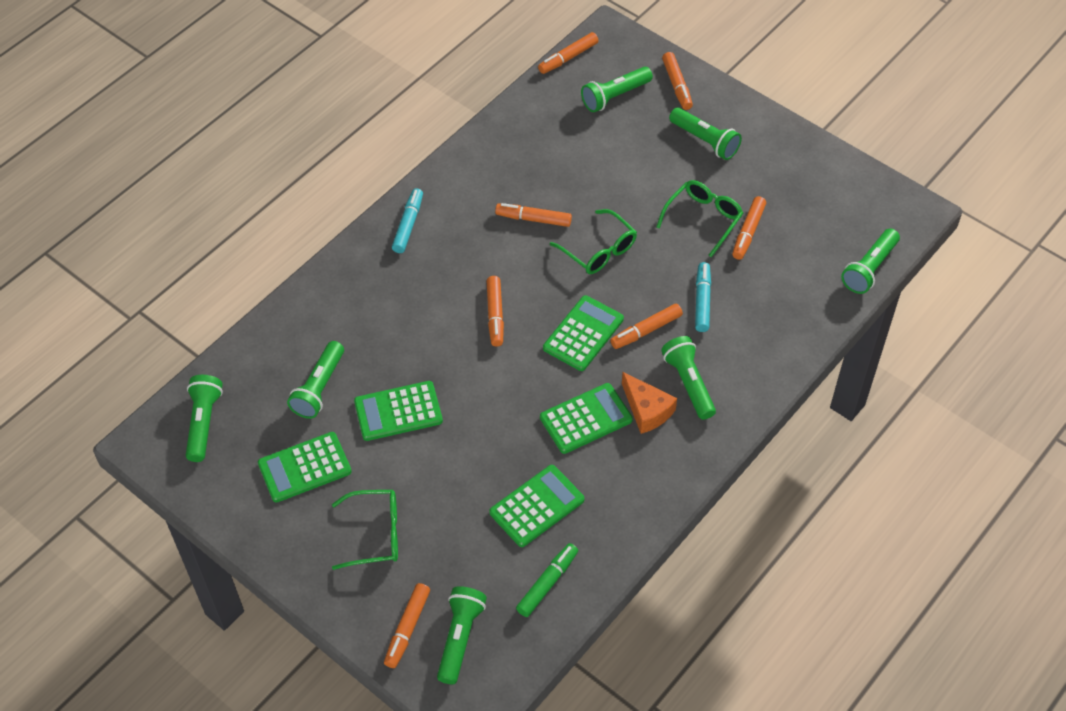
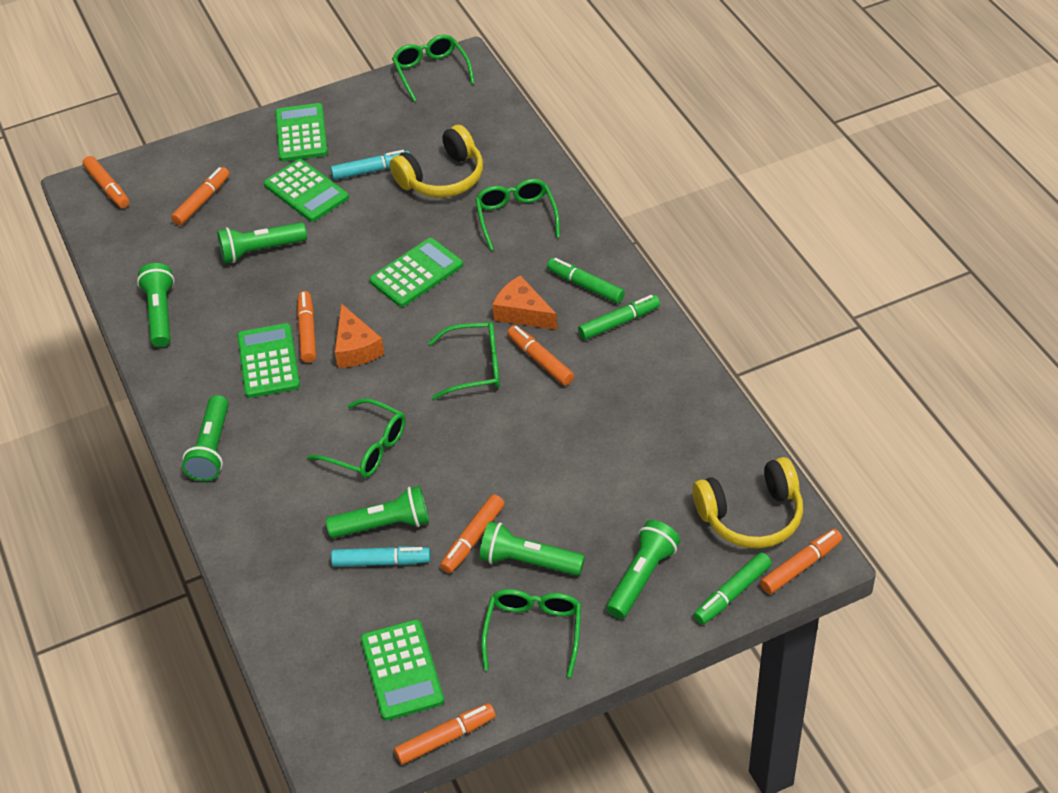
green flashlight: [186,375,223,462] [287,341,344,419] [437,586,487,684] [581,67,653,112] [661,336,716,420] [669,108,742,160] [841,229,900,294] = 7 -> [137,263,175,347] [182,395,229,481] [217,222,307,263] [326,486,429,538] [479,521,585,576] [606,520,680,619] = 6
green glasses: [332,490,398,570] [550,209,637,274] [656,180,743,257] = 3 -> [307,399,406,478] [392,35,475,102] [428,322,500,400] [475,179,560,251] [481,589,581,678] = 5
green marker: [516,543,578,617] = 1 -> [547,258,625,303] [578,295,660,340] [693,552,772,625] = 3
orange cheese: [622,372,677,434] = 1 -> [335,303,385,368] [492,275,557,330] = 2
yellow headphones: none = 0 -> [390,125,483,198] [693,457,803,549] = 2

